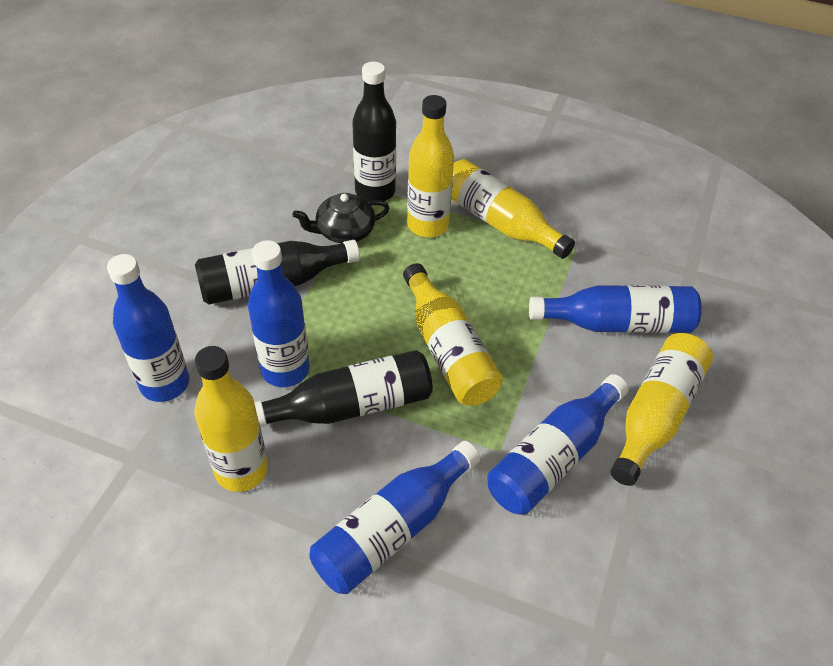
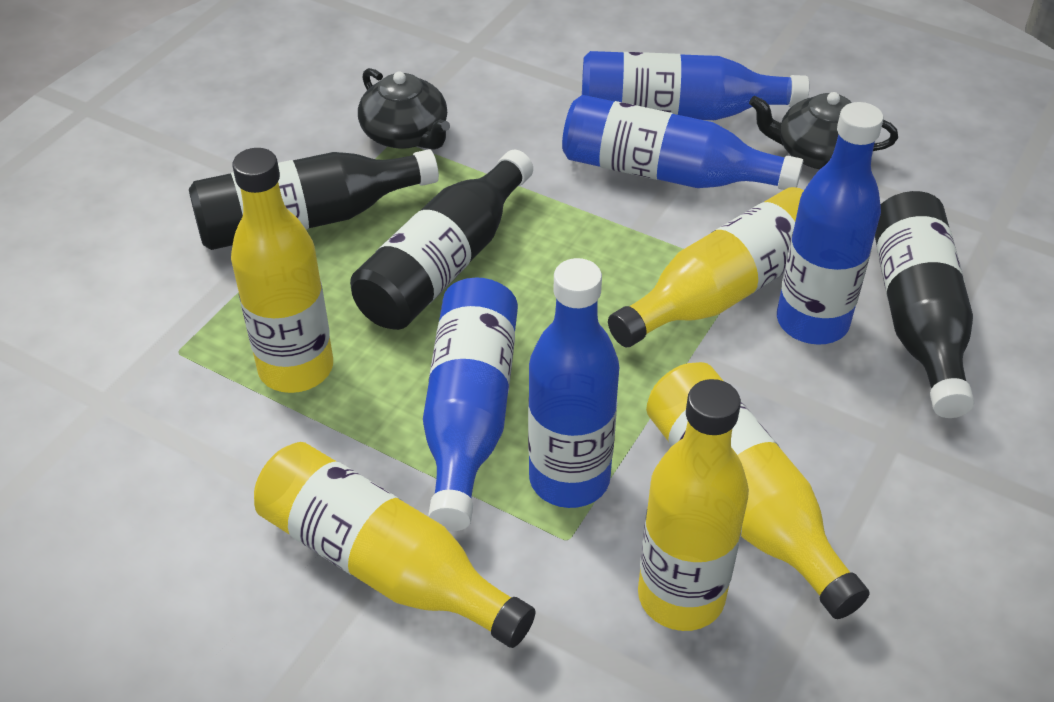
black teapot: [293,193,390,243] = 1 -> [358,68,450,150] [749,92,898,169] = 2

